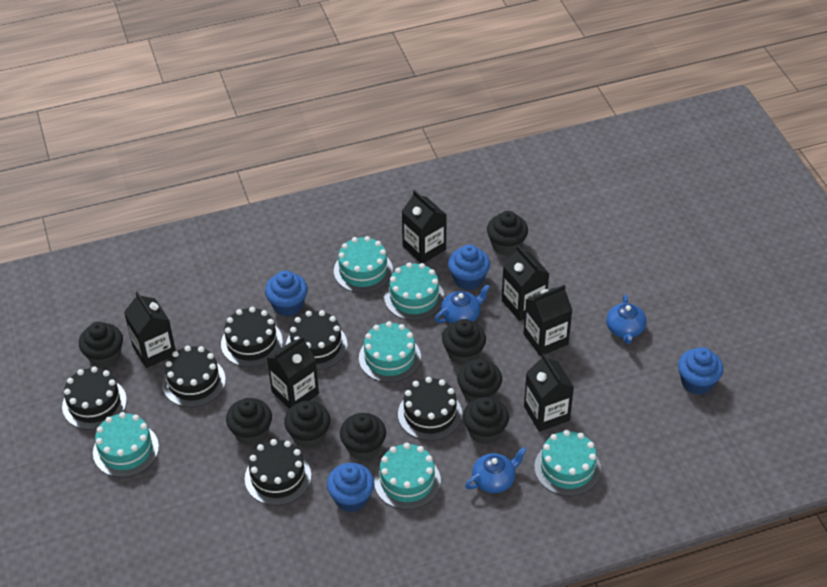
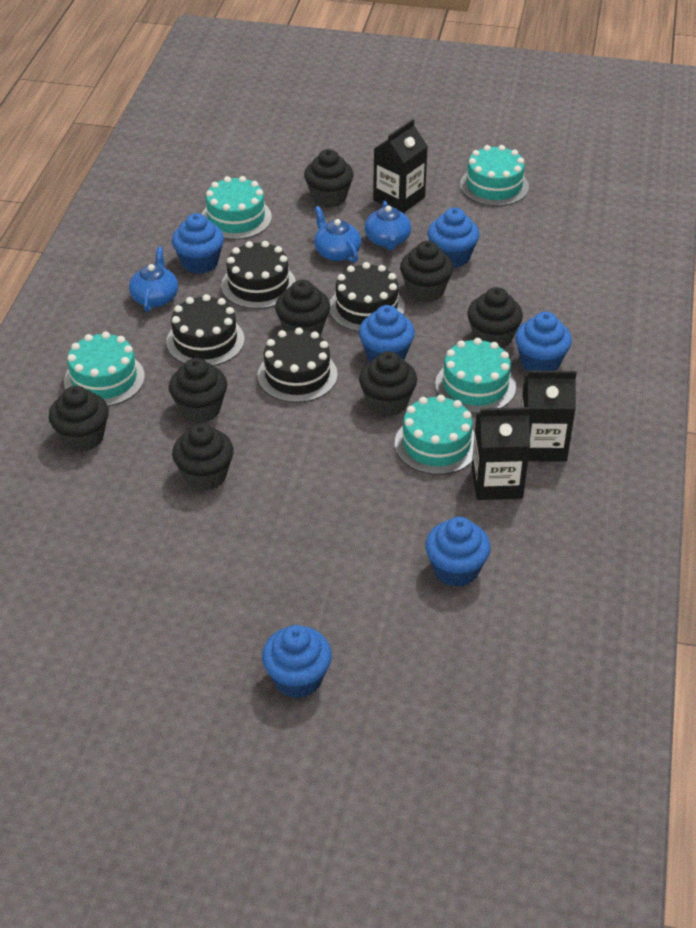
black cake: [62,366,127,430] [162,346,226,407] [221,307,283,367] [245,439,311,505] [286,310,348,370] [398,377,462,441] = 6 -> [166,294,244,366] [221,241,296,309] [257,327,338,403] [329,262,405,332] = 4
black carton: [124,292,176,368] [267,336,319,409] [402,190,447,263] [502,245,550,321] [524,285,572,356] [524,354,574,432] = 6 -> [373,119,428,213] [472,407,530,500] [521,371,577,462] = 3
blue cupcake: [265,270,308,316] [327,463,374,512] [448,245,490,290] [678,347,723,395] = 4 -> [172,213,224,274] [262,625,332,698] [359,305,415,362] [425,517,491,587] [428,208,479,268] [515,312,572,372] = 6
turquoise cake: [93,412,159,477] [334,236,393,293] [359,321,421,383] [374,443,441,510] [384,262,444,321] [534,430,601,496] = 6 -> [64,331,145,406] [202,176,272,240] [395,395,475,475] [435,338,516,414] [460,145,529,206] = 5

